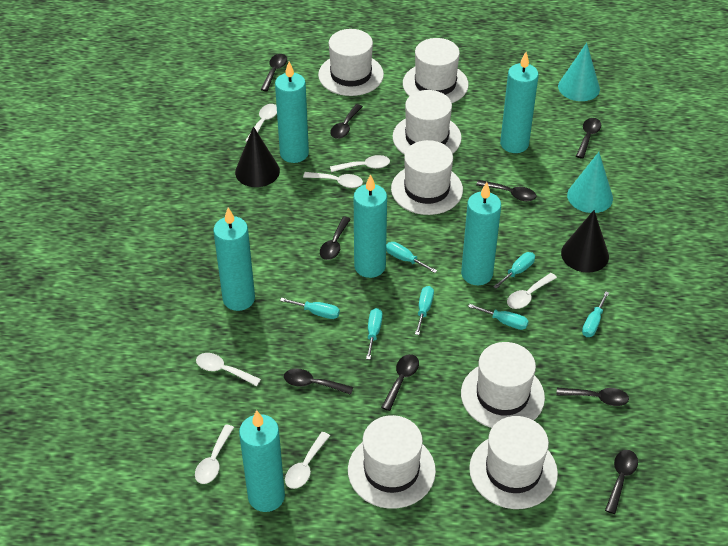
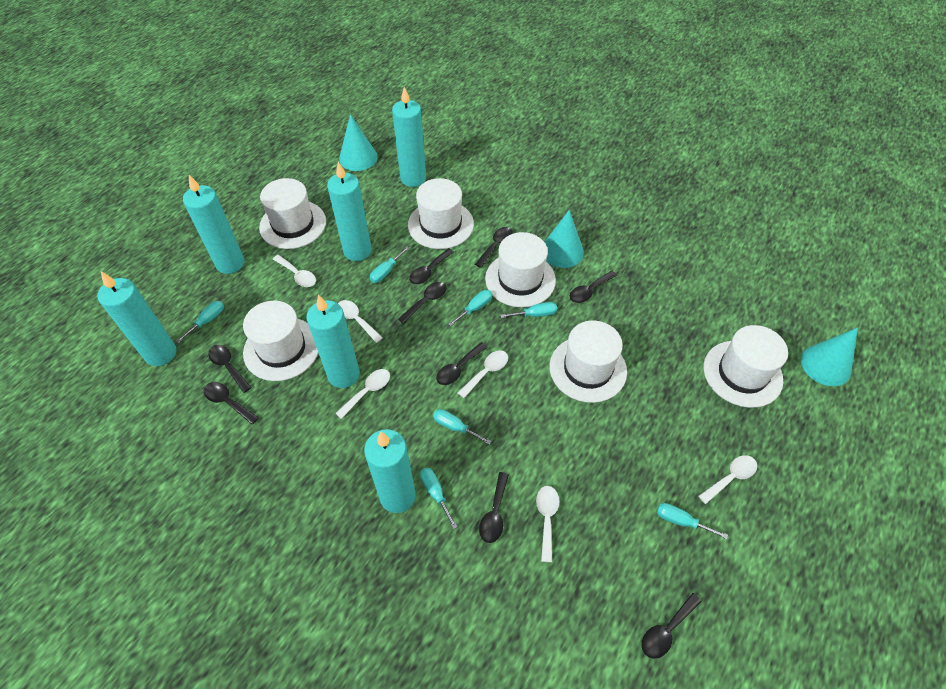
black cone: [235,126,280,187] [561,210,609,273] = 2 -> none = 0
turquoise cone: [558,43,600,101] [567,152,613,213] = 2 -> [339,114,378,171] [545,210,584,268] [801,328,858,386] = 3
white hat: [318,29,384,96] [348,415,436,509] [391,140,463,215] [393,90,462,155] [403,38,469,103] [461,342,545,428] [469,416,558,509] = 7 -> [243,301,318,381] [259,178,326,249] [408,178,474,249] [485,232,556,307] [549,320,627,403] [704,325,788,408] = 6
white spoon: [195,425,234,484] [196,353,261,386] [245,104,277,142] [285,432,330,489] [303,172,363,188] [330,155,390,172] [507,273,557,309] = 7 -> [273,255,316,287] [335,369,390,419] [338,300,383,343] [458,350,508,398] [536,486,559,562] [698,455,757,504] = 6

